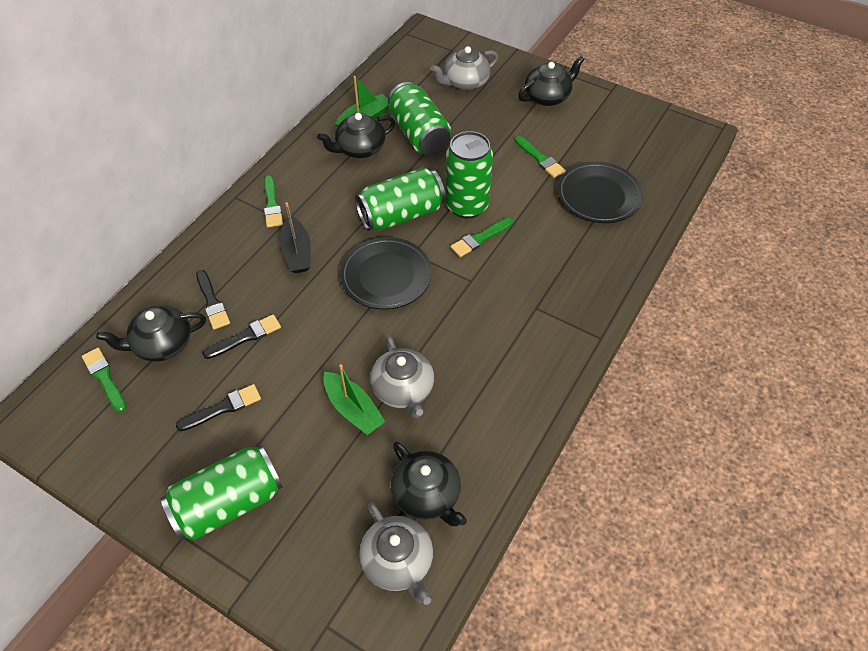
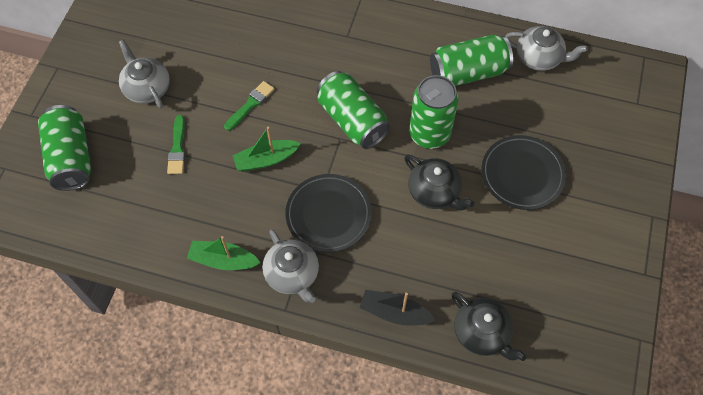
black brush: [176,384,261,431] [196,270,230,330] [203,314,281,359] = 3 -> none = 0
black teapot: [96,305,206,362] [317,113,395,158] [391,442,467,526] [518,56,585,106] = 4 -> [404,155,474,210] [452,292,527,361] = 2
green brush: [82,348,126,412] [264,175,283,227] [450,218,513,257] [515,136,566,178] = 4 -> [167,115,185,174] [224,81,274,131] = 2

